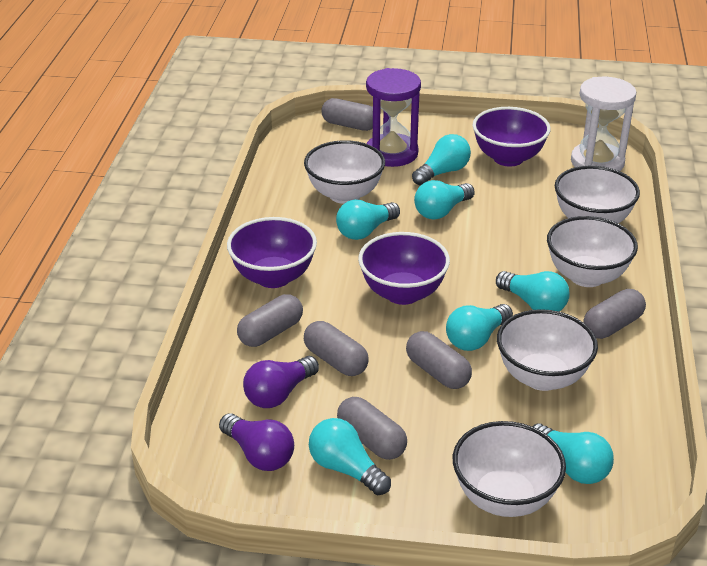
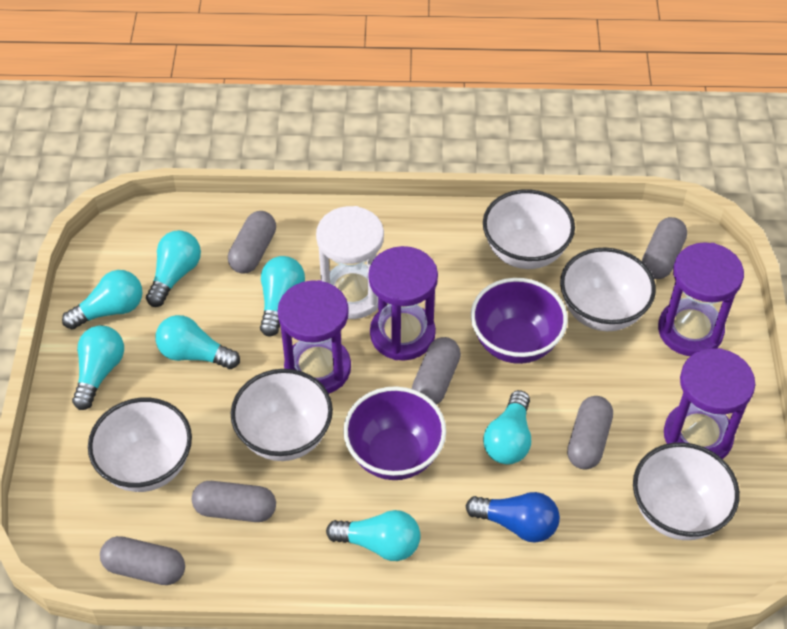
blue light bulb: none = 0 -> [466,492,560,543] = 1
purple bowl: [227,217,317,288] [358,232,450,305] [472,107,550,167] = 3 -> [343,386,446,480] [471,278,568,364] = 2
purple hourglass: [366,68,421,167] = 1 -> [278,280,351,393] [368,246,438,361] [658,242,744,356] [664,348,755,459] = 4
purple light bulb: [219,413,294,471] [243,356,319,408] = 2 -> none = 0

